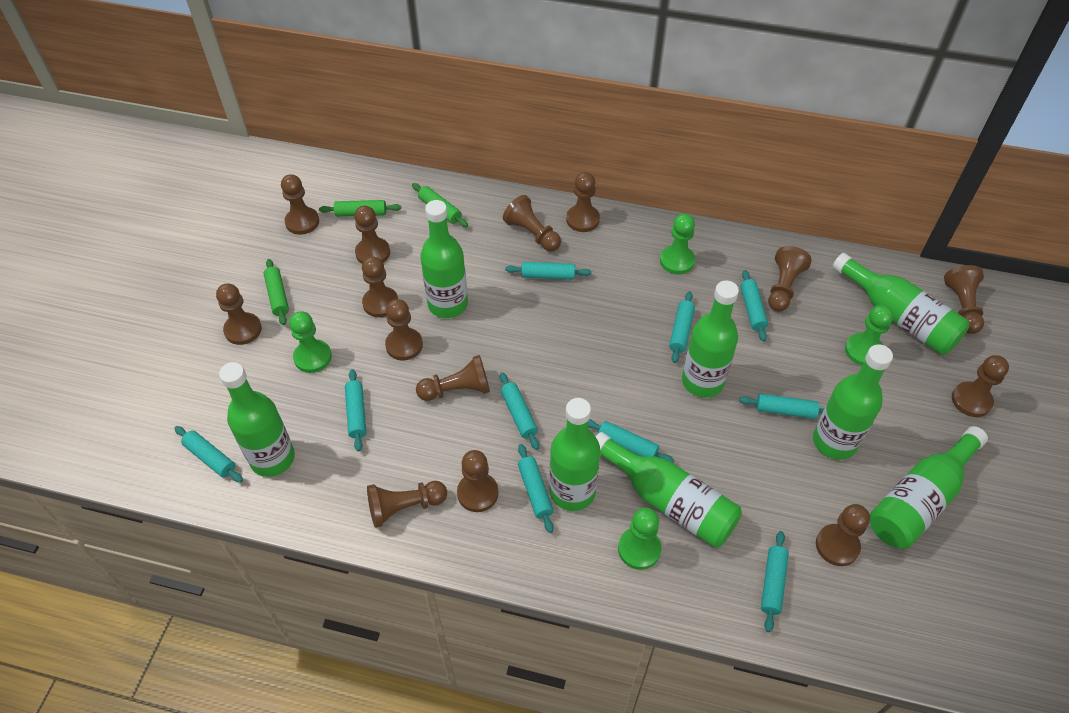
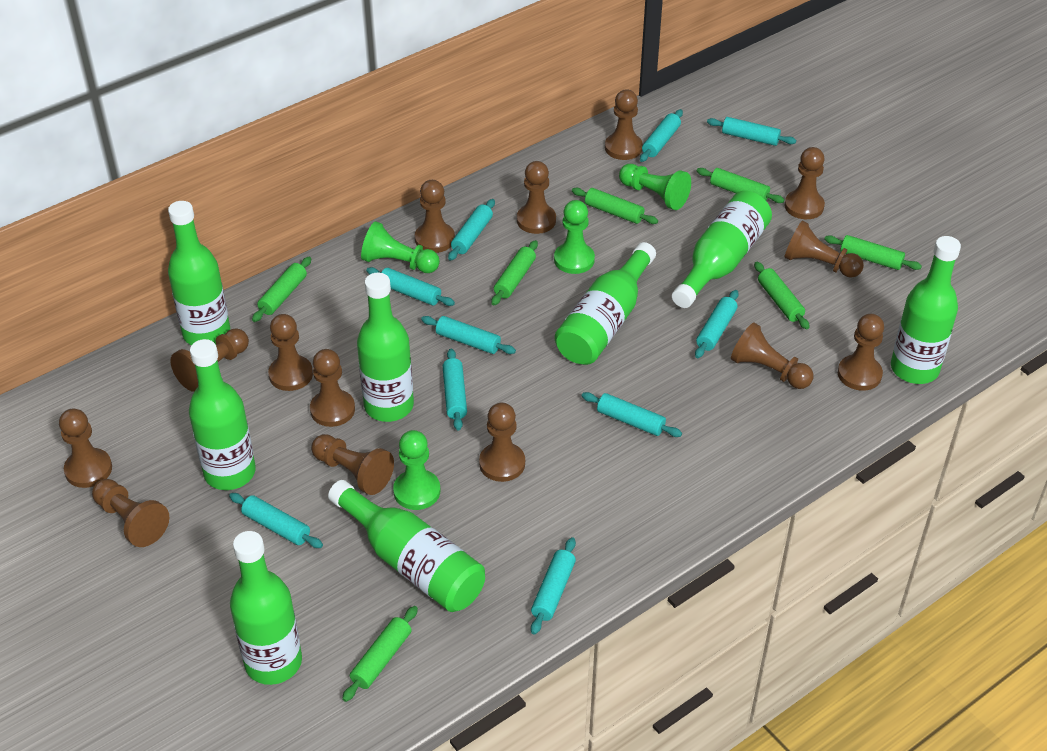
green rolling pin: [264,259,289,325] [319,200,401,217] [412,183,468,227] = 3 -> [252,257,311,322] [342,606,418,702] [491,240,538,306] [572,188,658,224] [697,168,785,203] [754,262,810,329] [824,235,922,270] = 7

